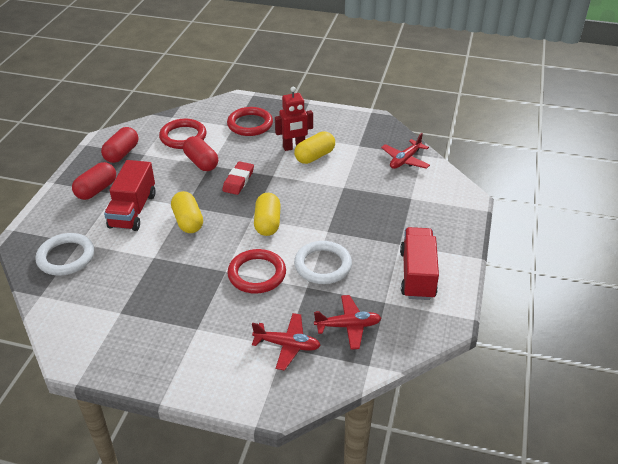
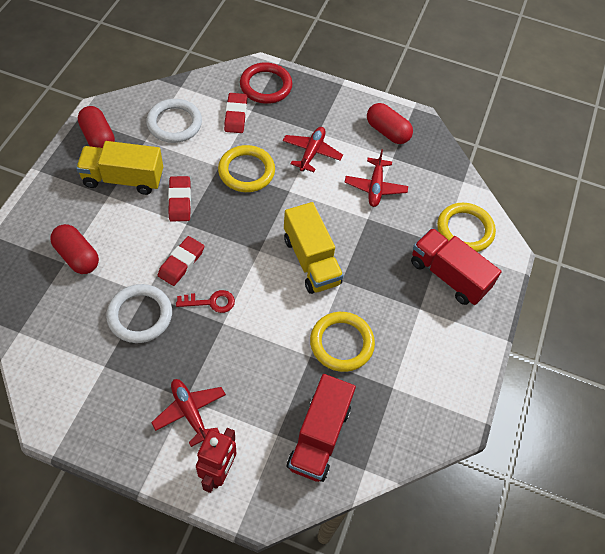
red eraser: [222,161,254,195] = 1 -> [158,236,204,286] [168,176,191,221] [224,93,247,133] = 3
red key: none = 0 -> [176,290,235,313] = 1
red ring: [159,119,207,149] [227,107,273,136] [227,249,286,294] = 3 -> [240,62,292,104] = 1
yellow capsule: [171,191,203,233] [254,193,281,236] [294,131,335,164] = 3 -> none = 0
yellow ring: none = 0 -> [218,145,275,192] [310,312,375,372] [437,203,496,252] = 3
yellow truck: none = 0 -> [76,141,163,195] [284,202,344,294] = 2

